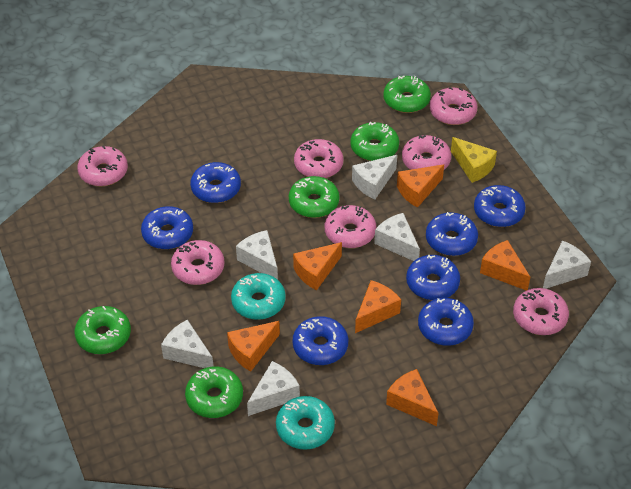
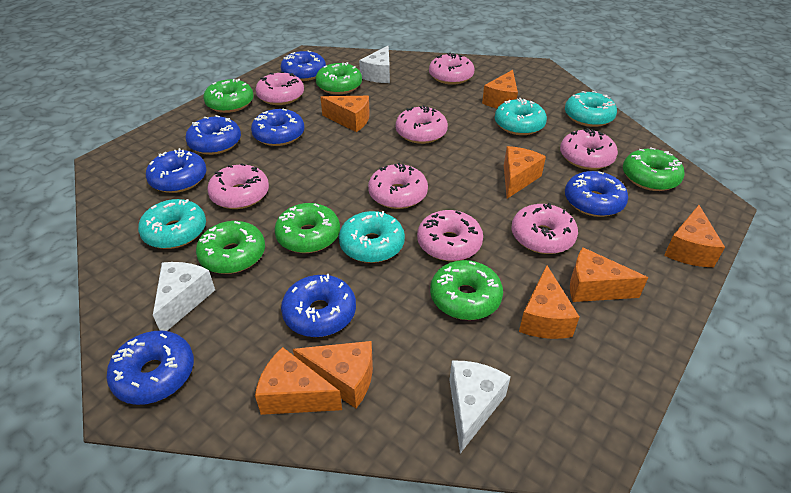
green donut: [75,306,131,354] [185,366,243,418] [289,176,339,218] [350,122,399,161] [383,76,431,113] = 5 -> [196,221,265,274] [203,79,254,113] [274,203,340,253] [315,62,362,95] [430,260,503,320] [623,147,685,191] = 6
orange cheese: [227,321,280,372] [293,242,342,290] [355,280,401,333] [386,369,439,426] [397,164,444,208] [480,240,530,291] = 6 -> [255,347,342,415] [293,341,373,408] [321,96,370,132] [482,70,518,108] [504,146,546,199] [519,265,580,339] [570,248,648,302] [664,205,725,267] = 8
pink donut: [77,145,128,186] [171,240,224,285] [294,139,343,178] [325,205,376,248] [402,135,451,170] [430,87,477,125] [513,288,569,335] = 7 -> [207,163,269,209] [255,71,304,105] [368,162,428,209] [396,105,448,144] [417,210,483,261] [429,53,474,85] [512,203,578,254] [560,128,618,170] = 8
turquoise donut: [231,273,286,320] [276,396,335,450] = 2 -> [138,199,206,249] [339,211,405,263] [495,98,547,135] [565,91,617,127] = 4
white cheese: [161,319,214,368] [236,230,278,280] [247,361,300,416] [352,155,397,199] [374,213,420,261] [543,241,591,289] = 6 -> [153,262,215,331] [359,46,390,83] [450,361,511,453] = 3
yellow cheese: [451,137,497,183] = 1 -> none = 0

